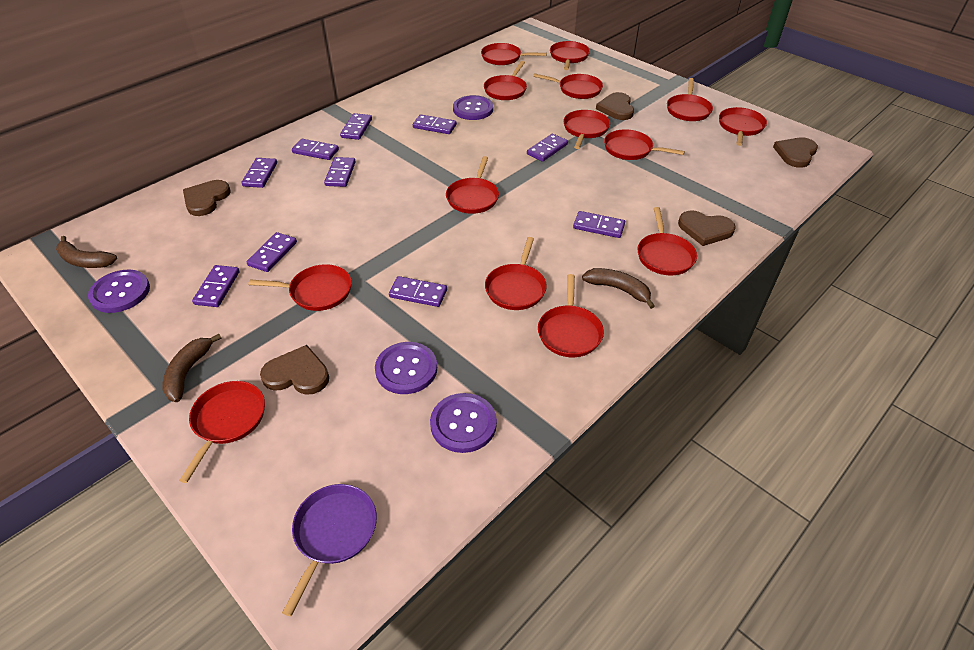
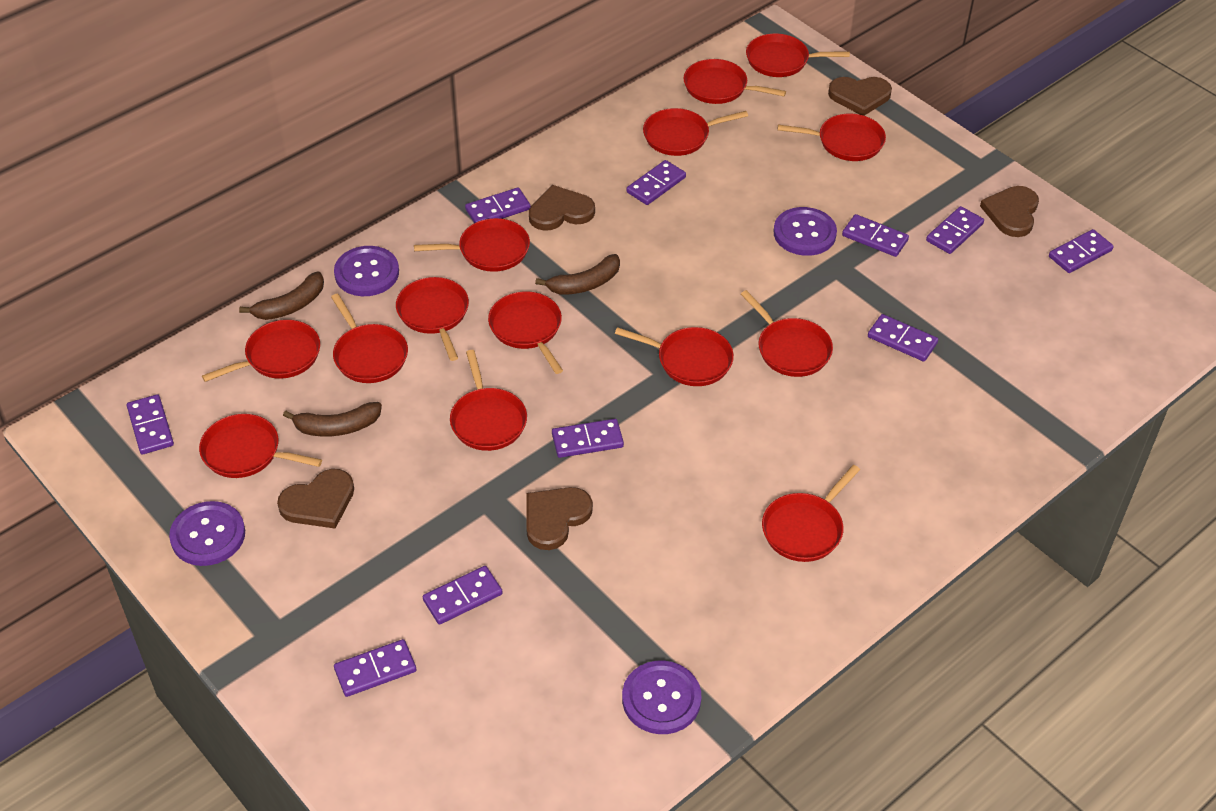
purple pan: [282,484,377,616] = 1 -> none = 0

